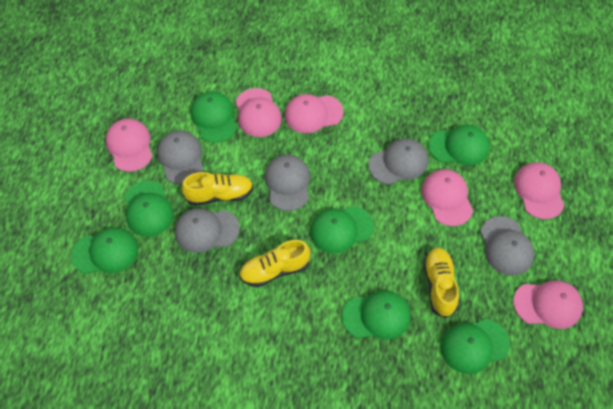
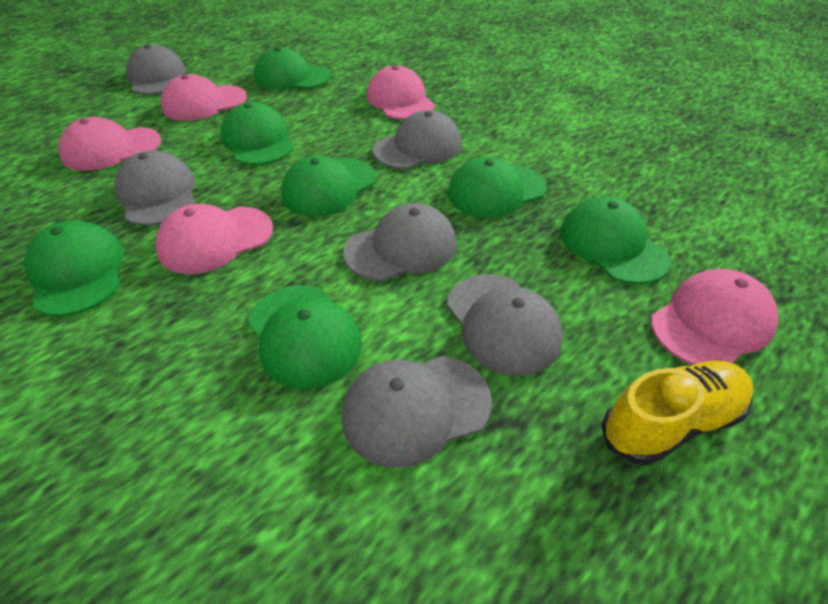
grey cap: [157,130,204,185] [175,208,240,253] [265,154,310,211] [368,138,428,185] [480,216,534,276] = 5 -> [114,150,196,226] [126,44,186,95] [342,356,492,468] [343,203,457,281] [373,110,462,169] [447,274,563,376] = 6
pink cap: [105,118,153,172] [235,88,282,137] [284,94,343,133] [421,169,473,226] [513,280,583,329] [514,162,564,219] = 6 -> [58,117,161,171] [155,204,273,274] [161,74,247,121] [367,65,435,120] [651,269,778,364] = 5
yellow shoe: [181,172,253,206] [239,240,310,287] [423,247,459,318] = 3 -> [601,361,754,465] = 1

